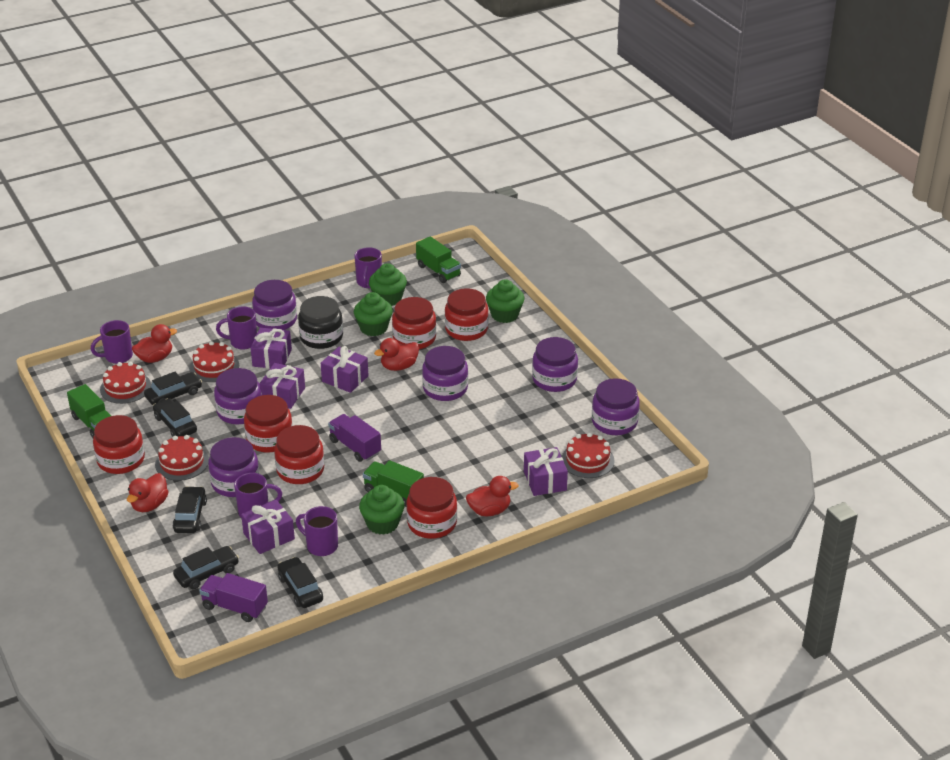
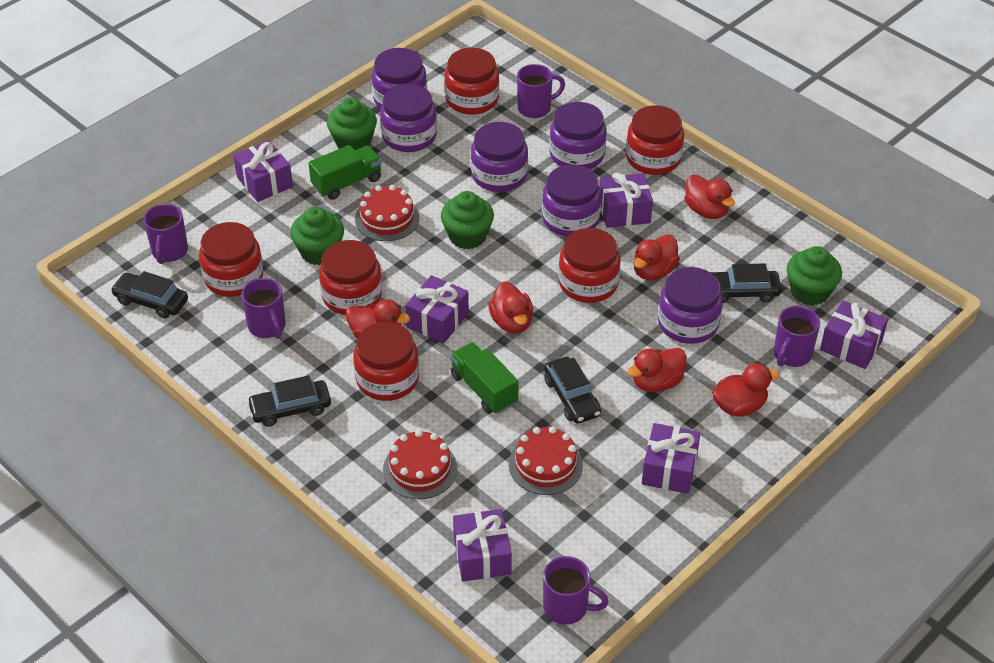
black car: [144,372,202,405] [153,398,197,437] [173,486,207,533] [173,546,239,589] [277,557,323,608] = 5 -> [111,271,188,318] [247,375,331,427] [544,357,601,424] [710,263,782,303] = 4
black jar: [298,296,343,349] = 1 -> none = 0
green truck: [67,384,111,438] [363,460,424,507] [416,236,461,283] = 3 -> [309,145,382,200] [450,342,519,414] = 2
purple gift: [241,500,295,554] [251,328,292,369] [260,363,305,409] [321,346,369,393] [524,447,568,496] = 5 -> [233,140,293,202] [405,275,469,344] [453,509,512,582] [599,172,653,228] [642,423,701,494] [820,301,888,369] = 6
purple truck: [199,573,268,622] [328,414,381,462] = 2 -> none = 0
red cake: [100,362,151,404] [155,435,209,481] [189,341,239,382] [562,432,615,478] = 4 -> [355,185,420,241] [383,430,457,499] [509,426,583,495] = 3
red duck: [127,473,168,512] [132,324,177,363] [374,338,419,371] [466,476,519,516] = 4 -> [346,299,410,338] [488,282,533,333] [627,348,687,392] [633,234,680,280] [685,175,735,219] [712,363,780,416] = 6

